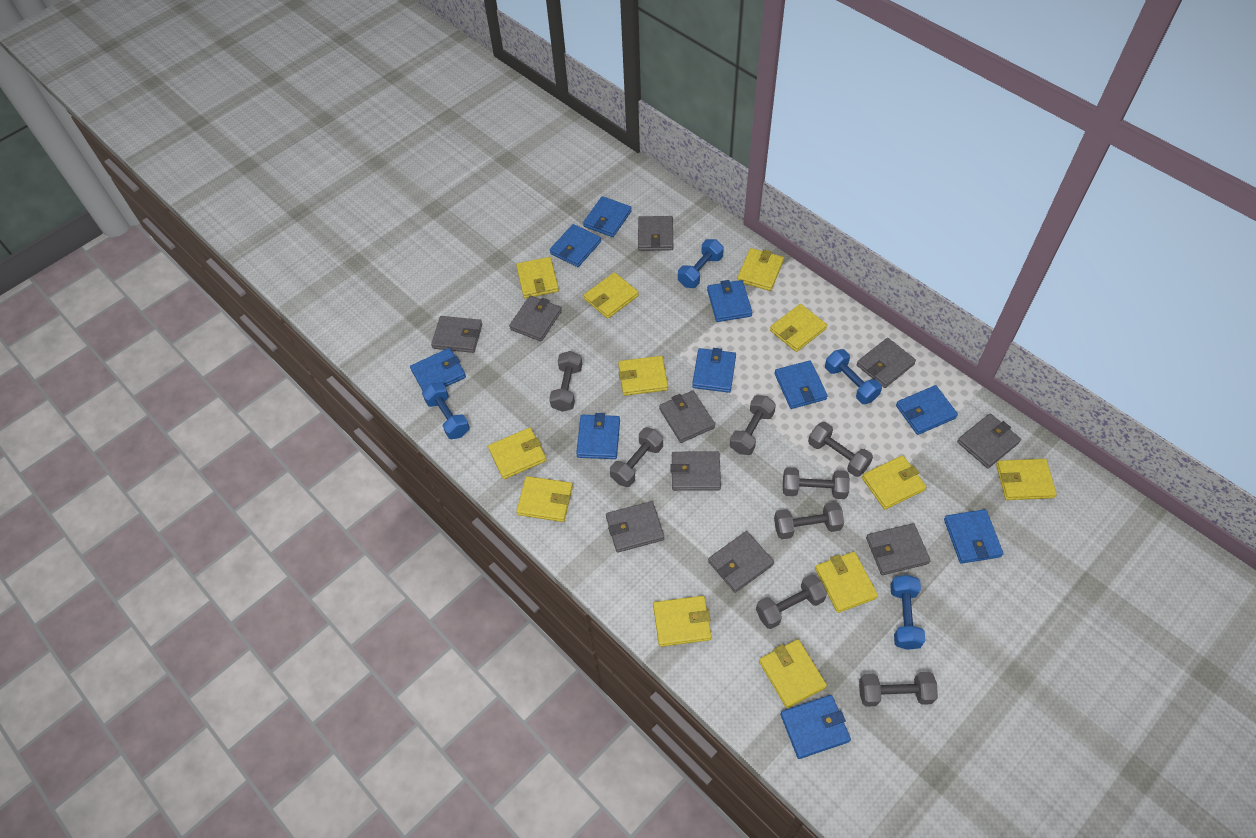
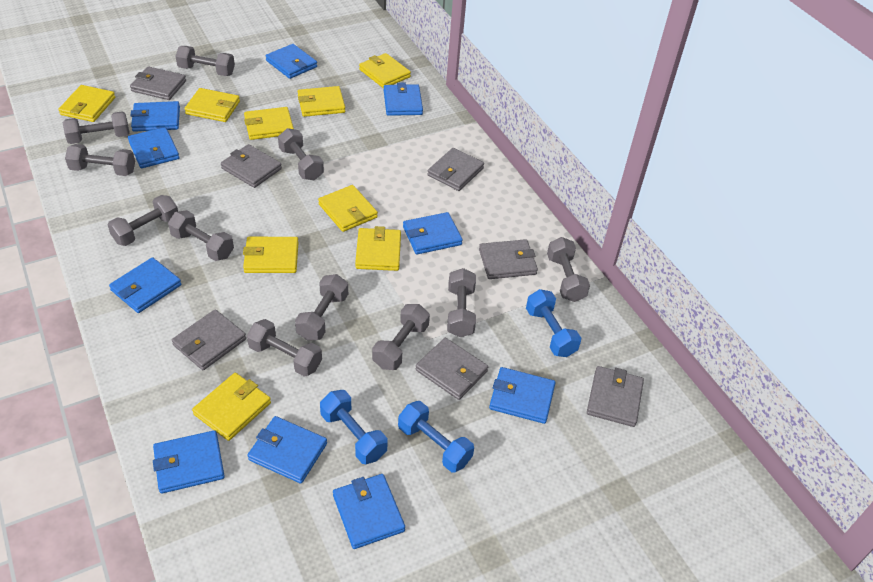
blue dumbbell: [422,382,470,439] [678,239,724,288] [825,349,882,404] [890,575,926,650] = 4 -> [320,390,388,464] [398,401,474,472] [526,289,581,357] = 3
grey dumbbell: [549,351,582,412] [610,427,663,487] [730,395,776,455] [756,574,827,629] [774,502,844,539] [783,467,850,499] [808,422,873,477] [859,672,938,707] = 8 -> [63,111,130,144] [65,144,135,176] [108,195,178,246] [168,210,234,261] [175,46,235,76] [247,319,322,377] [278,128,324,180] [295,274,348,341] [372,304,430,370] [447,268,476,337] [547,237,590,302] = 11
grey wallet: [431,316,482,353] [509,295,562,341] [606,501,664,553] [638,216,673,251] [659,391,715,443] [670,451,721,491] [708,531,774,593] [857,338,916,388] [866,523,931,575] [957,413,1021,468] = 10 -> [130,66,186,100] [172,309,246,370] [221,144,282,188] [416,338,488,400] [427,148,484,191] [479,239,538,279] [587,366,644,427] = 7
yellow wallet: [488,428,546,479] [516,257,559,298] [516,476,573,522] [584,272,639,319] [618,356,668,396] [653,596,712,647] [737,248,784,291] [759,639,827,708] [770,304,827,352] [815,552,878,613] [862,455,926,509] [996,459,1057,500] = 12 -> [58,85,115,122] [184,88,240,122] [192,373,271,441] [243,237,298,273] [244,107,294,140] [298,86,345,117] [318,185,378,232] [355,226,401,271] [359,53,411,88] = 9

